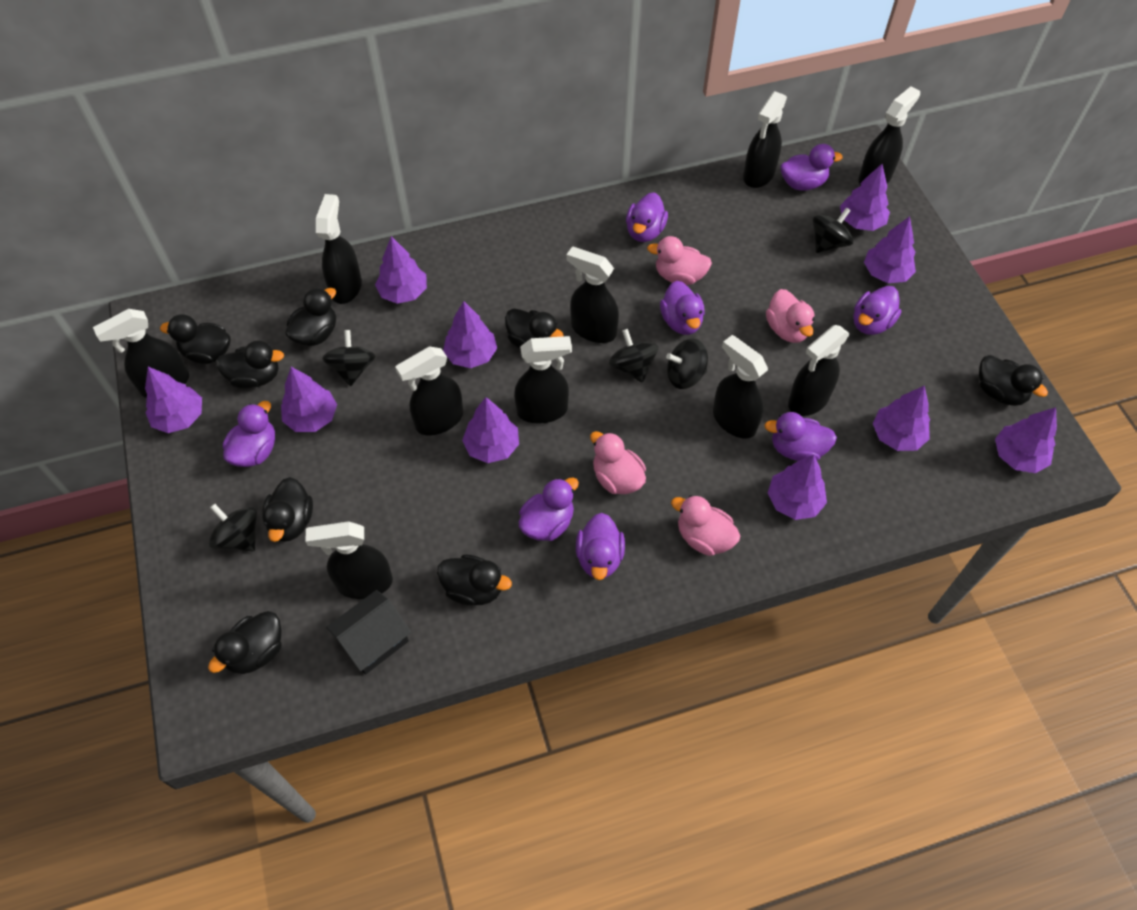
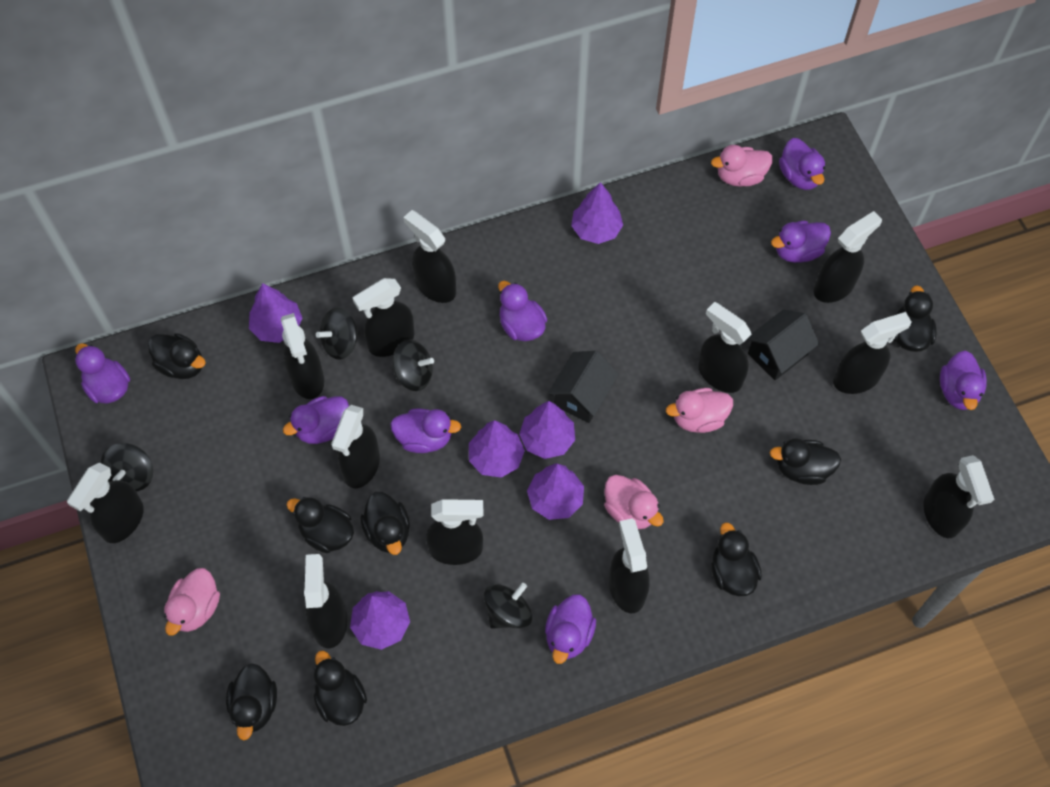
black house: [326,590,411,675] = 1 -> [548,351,619,423] [746,309,819,380] = 2
black spinning top: [209,504,257,551] [322,330,375,386] [609,329,658,383] [666,339,708,389] [813,207,853,253] = 5 -> [101,443,153,492] [316,308,360,360] [392,339,434,391] [483,583,532,629] = 4
black spray bottle: [93,309,190,398] [305,521,393,599] [316,194,362,304] [395,347,463,435] [514,336,572,424] [566,246,619,343] [713,335,768,439] [743,91,787,188] [788,325,850,416] [858,86,920,186] = 10 -> [67,463,144,543] [281,313,324,399] [304,554,348,649] [331,405,380,488] [353,278,414,357] [403,210,456,303] [426,499,483,565] [609,518,650,613] [698,302,751,393] [814,211,882,303] [833,312,911,394] [923,455,994,538] = 12
purple tree: [145,367,202,433] [281,367,337,432] [375,236,427,304] [443,301,497,368] [462,397,519,463] [768,455,827,520] [840,164,890,231] [864,216,916,283] [873,386,930,451] [995,407,1057,473] = 10 -> [249,283,302,343] [350,591,410,650] [469,420,525,478] [519,401,575,459] [527,463,584,520] [571,182,623,244] = 6

